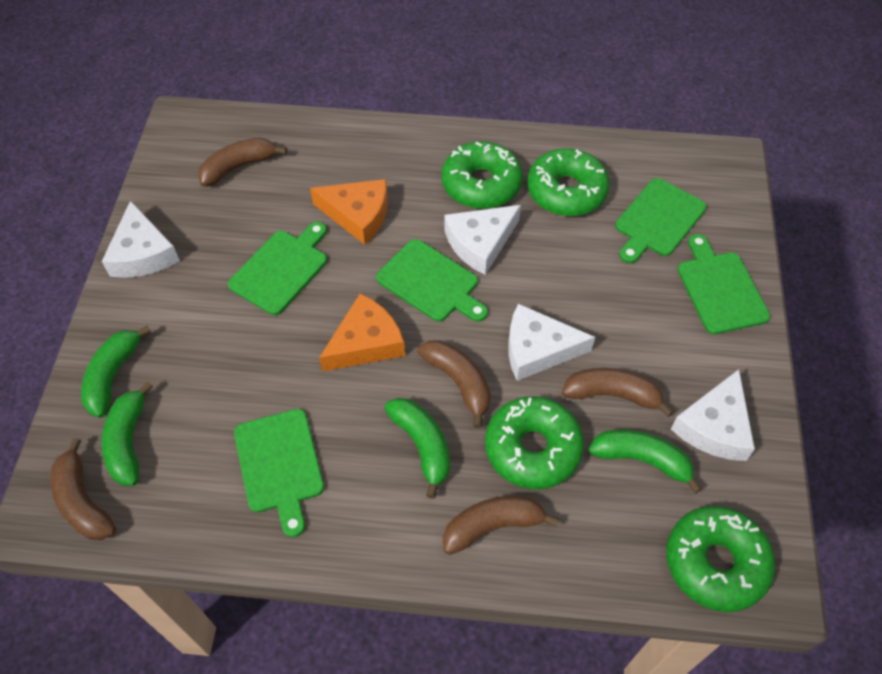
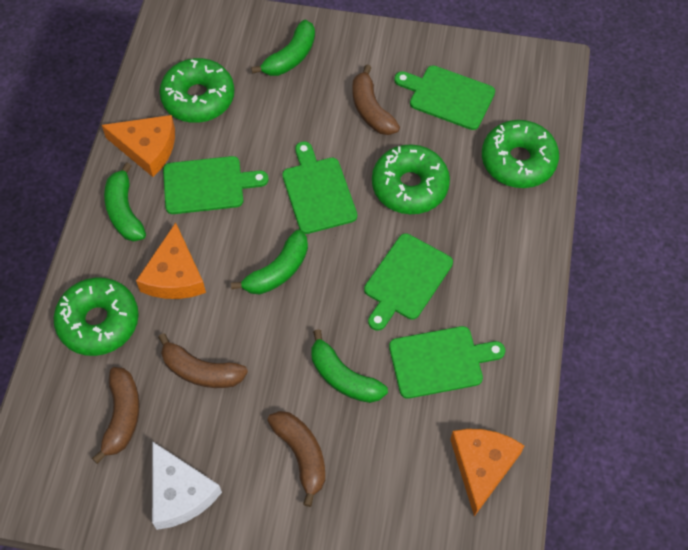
brown banana: [50,438,116,540] [198,138,287,187] [418,340,491,428] [443,496,559,555] [562,368,674,417] = 5 -> [92,367,139,464] [158,333,248,388] [267,411,325,507] [352,65,400,135] = 4
orange cheese: [310,179,388,245] [319,293,405,372] = 2 -> [102,115,175,177] [136,222,206,299] [450,429,525,516] = 3
white cheese: [102,200,180,278] [445,205,521,275] [508,304,595,381] [671,369,755,461] = 4 -> [152,441,222,530] = 1

